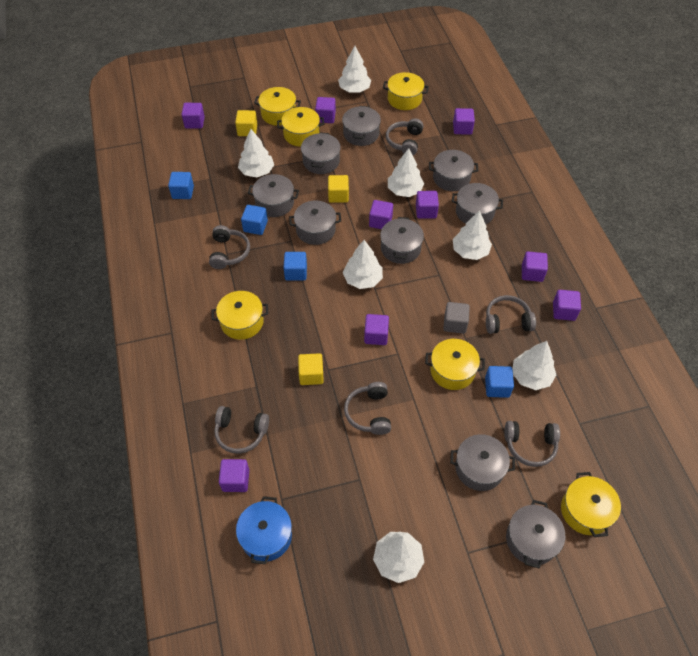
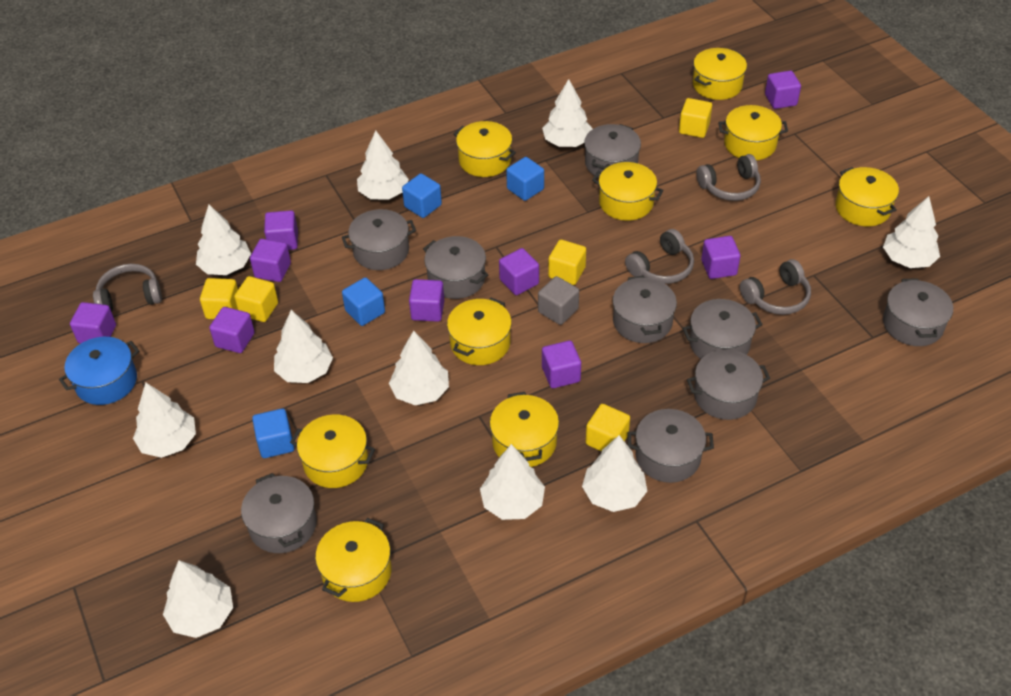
grey headphones: [209,225,250,269] [214,406,269,454] [344,382,391,435] [386,118,424,155] [486,295,536,334] [504,421,560,467] = 6 -> [93,264,162,312] [625,229,694,284] [696,154,761,201] [740,259,811,315] = 4
white tree: [238,129,274,177] [338,46,371,93] [343,240,383,289] [373,532,424,583] [388,148,424,197] [453,210,492,260] [512,341,556,390] = 7 -> [133,382,196,458] [163,560,233,638] [196,205,251,275] [274,310,333,383] [357,131,409,199] [389,331,449,405] [480,444,545,520] [542,79,593,147] [582,435,647,512] [883,196,940,268] = 10
yellow cube: [235,110,257,136] [298,353,324,385] [328,175,349,203] = 3 -> [200,278,238,319] [234,276,278,322] [548,240,586,285] [586,404,630,452] [679,98,712,138] = 5
yellow pot: [211,291,269,340] [254,87,301,126] [277,107,324,147] [383,72,429,110] [425,339,485,390] [561,472,621,537] = 6 -> [290,415,375,488] [315,518,392,602] [447,298,512,365] [453,121,516,177] [490,392,559,467] [592,162,664,221] [693,48,747,100] [718,105,788,160] [835,167,899,226] = 9

